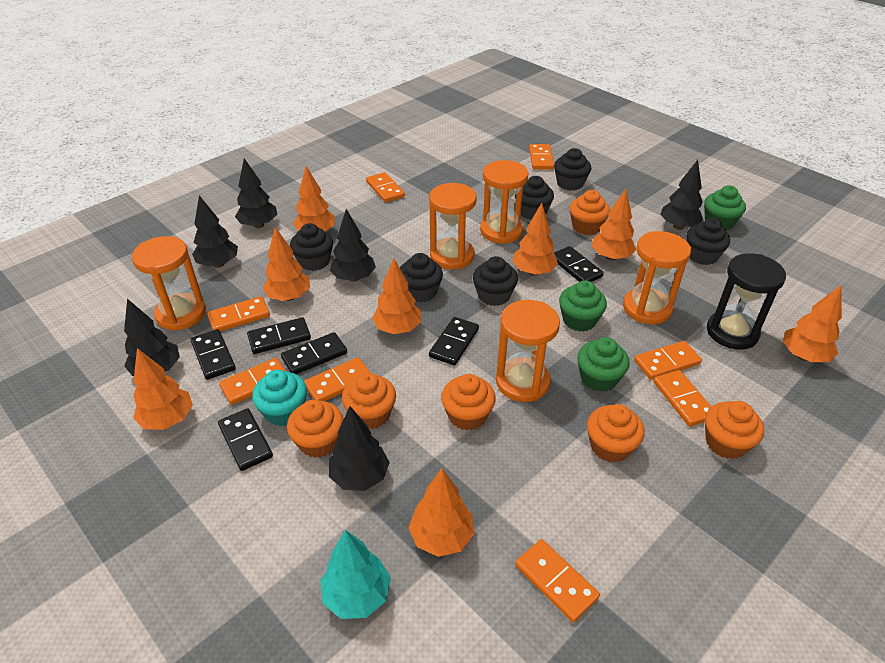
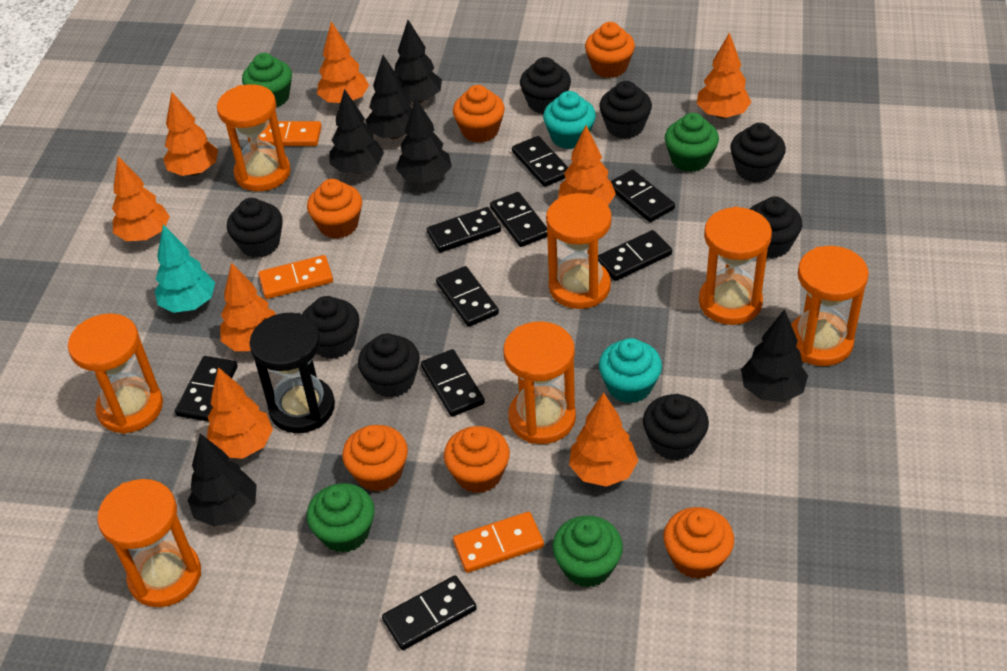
black cupcake: [290,223,333,271] [400,253,443,302] [473,256,518,306] [515,176,554,220] [554,148,591,191] [686,218,730,265] = 6 -> [227,198,283,258] [302,296,359,359] [358,333,420,398] [520,57,571,114] [599,81,652,139] [643,394,709,461] [730,123,786,183] [750,196,802,259] = 8
black domino: [191,329,236,380] [218,408,273,471] [247,317,311,354] [281,332,347,374] [429,317,479,366] [554,246,604,282] = 6 -> [175,356,238,422] [382,575,477,650] [421,349,485,417] [427,207,501,253] [436,266,499,327] [490,192,547,247] [512,136,568,187] [598,230,672,281] [611,170,675,222] = 9
green cupcake: [559,280,607,332] [577,337,630,392] [704,186,746,230] = 3 -> [242,53,292,108] [307,483,375,553] [552,516,623,588] [665,113,719,172] = 4
orange domino: [207,296,270,332] [219,358,286,405] [304,357,371,401] [366,172,405,203] [515,539,600,622] [529,144,554,170] [634,341,702,380] [653,370,711,427] = 8 -> [258,121,322,146] [258,255,333,299] [453,512,544,573] = 3
orange hourglass: [132,236,206,331] [429,183,477,269] [480,160,528,244] [496,300,560,402] [623,231,691,324] = 5 -> [68,313,163,434] [97,479,201,607] [217,84,291,191] [503,321,576,444] [546,193,612,309] [699,207,772,325] [791,246,869,366] = 7
turquoise cupcake: [252,370,307,426] = 1 -> [543,91,596,149] [599,338,662,404] = 2

